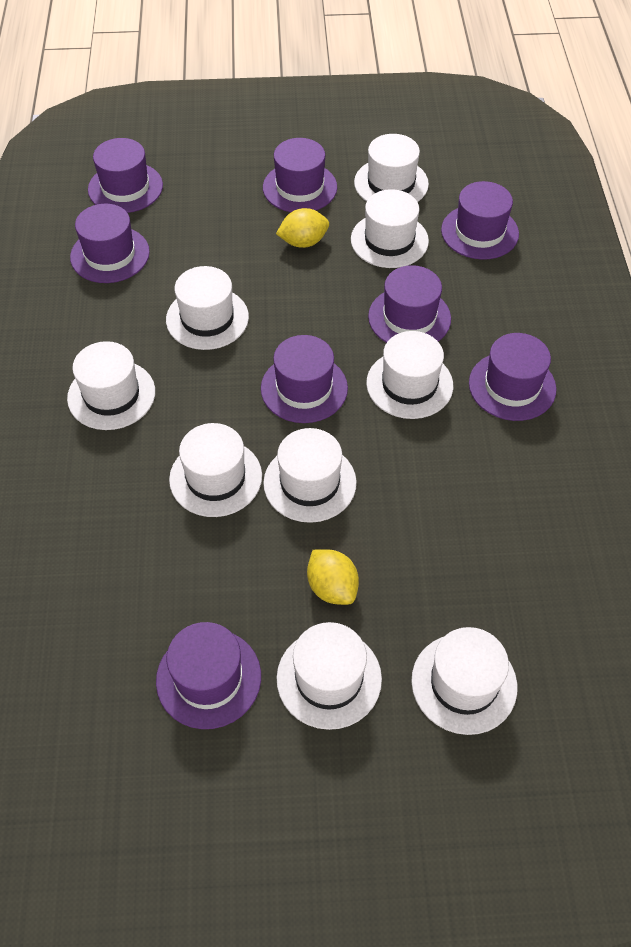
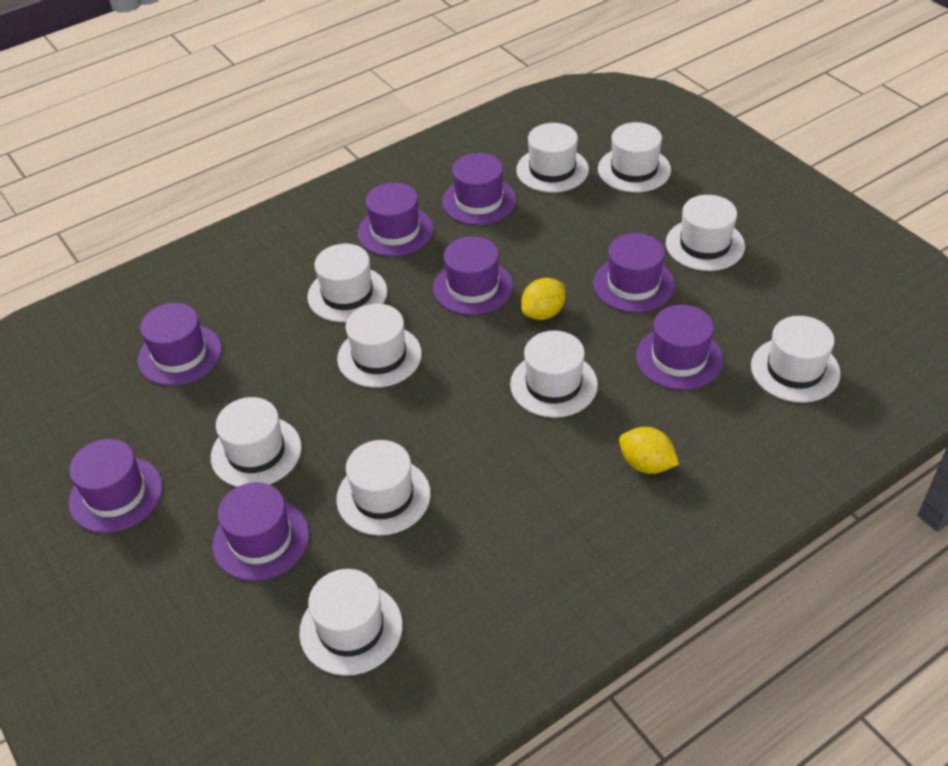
white hat: [67,341,155,430] [166,266,249,350] [169,423,262,517] [263,428,357,523] [277,622,382,730] [351,189,429,268] [354,134,429,202] [366,331,453,419] [411,627,517,735] = 9 -> [211,397,302,487] [299,569,403,676] [307,244,387,322] [336,440,431,536] [337,304,422,388] [510,331,598,418] [516,123,589,193] [598,122,671,192] [666,195,745,271] [751,316,841,403] = 10

